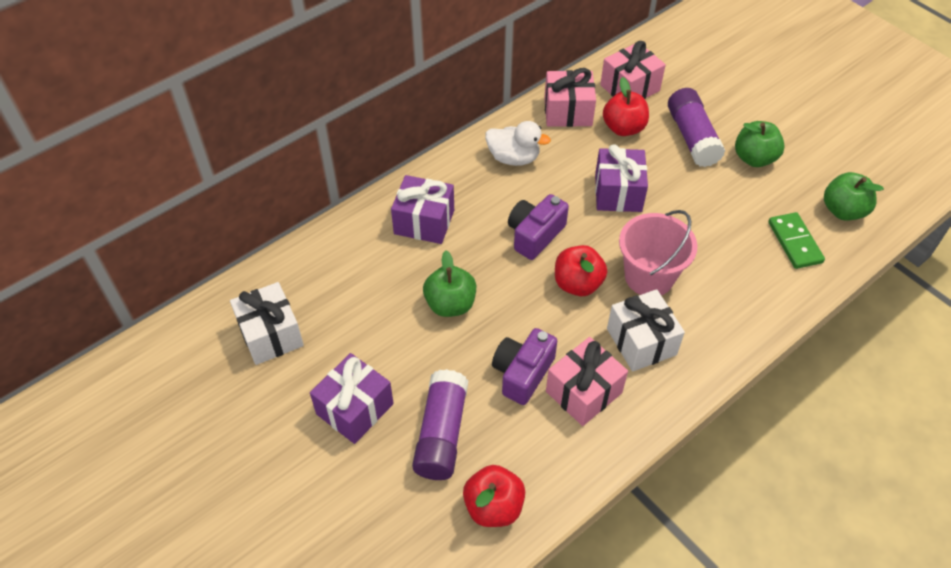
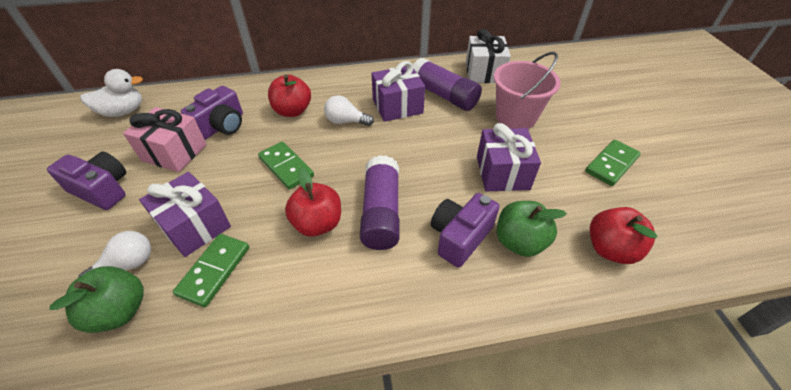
green apple: [423,251,476,317] [735,121,785,167] [824,172,884,221] = 3 -> [49,266,144,333] [497,201,567,257] = 2
green domino: [768,212,825,269] = 1 -> [173,234,249,307] [258,142,314,190] [585,140,641,186] = 3
pink gift: [544,68,596,127] [546,337,628,426] [600,41,666,99] = 3 -> [123,107,207,172] = 1
purple camera: [492,328,557,405] [508,194,569,260] = 2 -> [47,152,126,210] [181,86,243,140] [431,193,499,268] = 3
white gift: [230,282,304,365] [607,289,685,371] = 2 -> [466,29,511,83] = 1
white light bulb: none = 0 -> [79,231,151,277] [324,95,374,126] = 2

